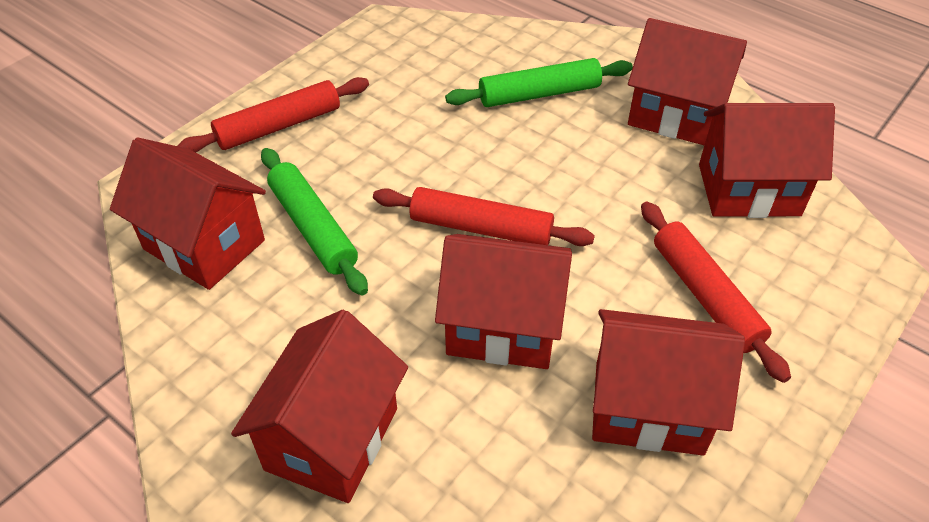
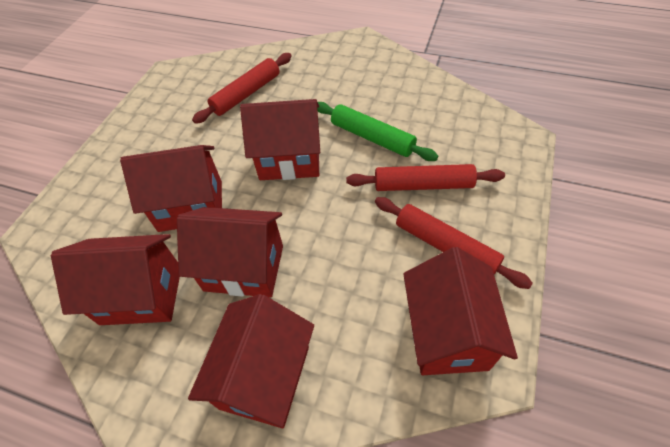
green rolling pin: [261,148,368,295] [445,58,633,107] = 2 -> [317,102,438,161] = 1

